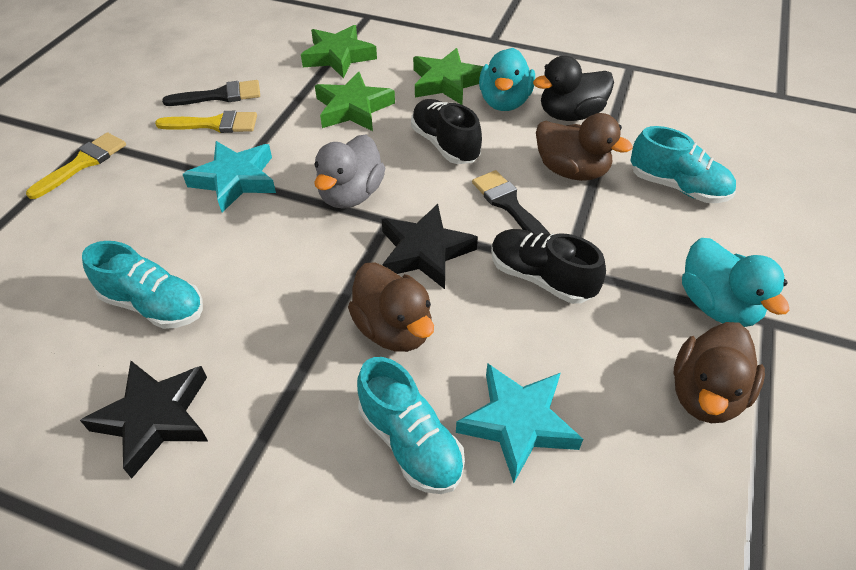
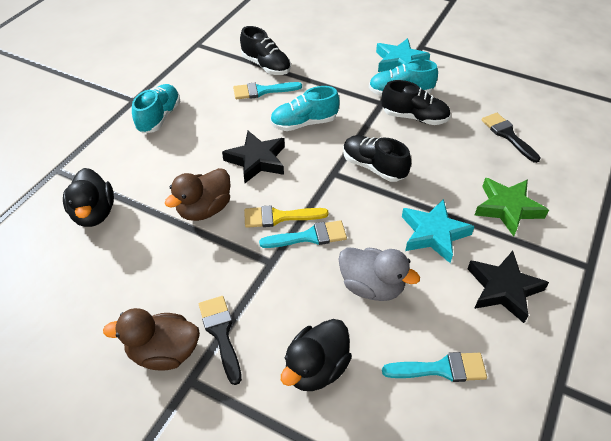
black duck: [533,56,614,121] = 1 -> [63,168,114,227] [281,319,352,391] = 2
black shoe: [411,99,482,164] [491,229,606,304] = 2 -> [240,26,291,75] [343,135,411,182] [382,80,451,125] = 3
brown duck: [348,262,434,352] [536,113,633,181] [673,322,765,423] = 3 -> [103,308,200,371] [165,168,231,221] = 2
green star: [301,25,377,78] [315,71,395,131] [413,48,483,105] = 3 -> [475,178,549,236] = 1
turquoise brush: none = 0 -> [233,82,302,99] [259,220,347,248] [382,352,487,382] = 3
turquoise duck: [479,48,535,111] [682,238,789,327] = 2 -> none = 0
yellow brush: [26,132,126,199] [155,111,257,133] = 2 -> [244,205,329,228] = 1

